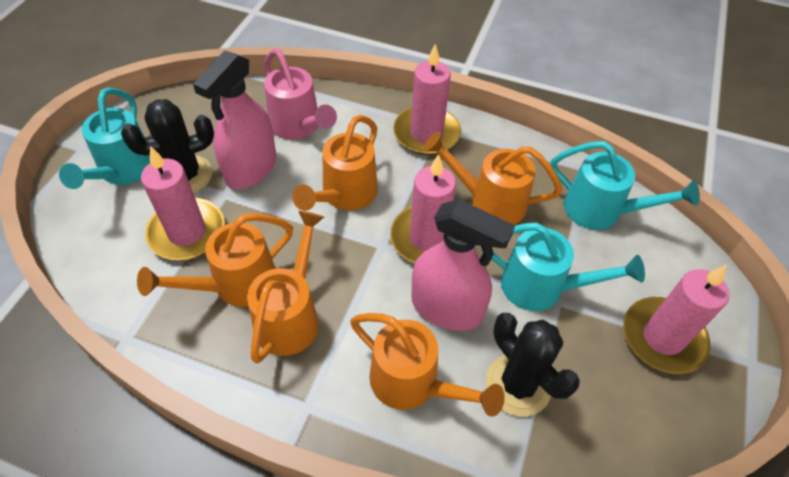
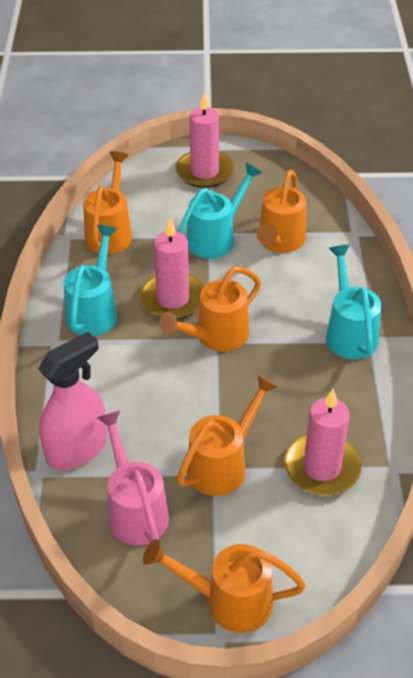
black cactus: [121,99,214,193] [486,313,580,417] = 2 -> none = 0
pink candle: [141,146,225,260] [390,154,456,264] [393,44,461,155] [623,265,729,374] = 4 -> [140,219,204,319] [175,92,234,188] [284,389,362,496] = 3
pink spray bottle: [193,51,276,189] [411,199,515,331] = 2 -> [38,332,107,470] = 1

